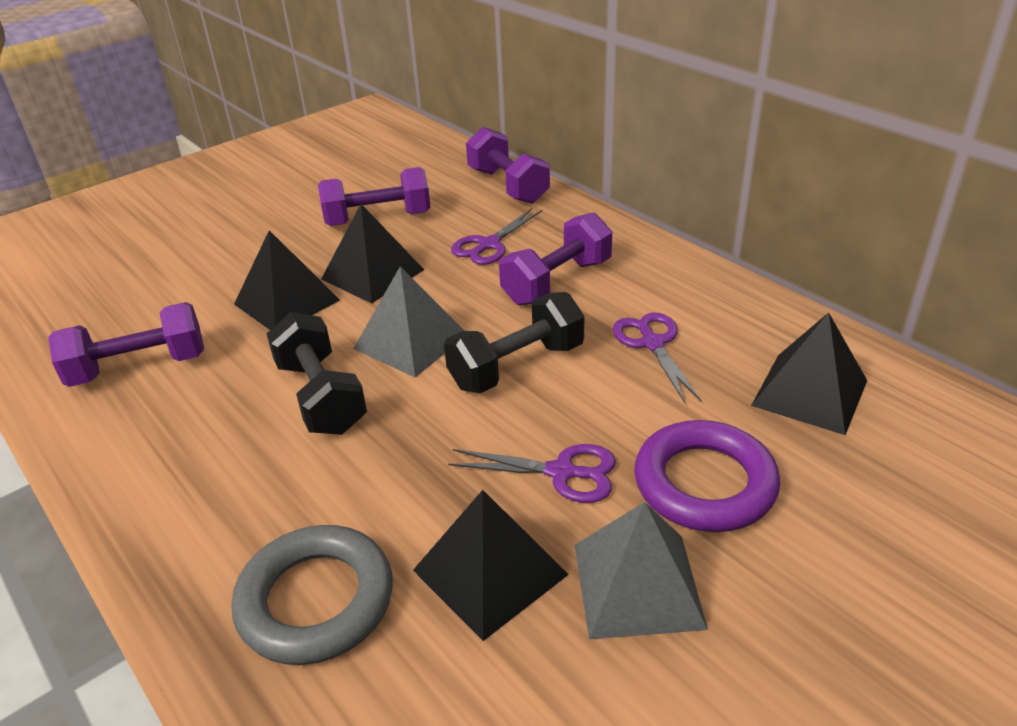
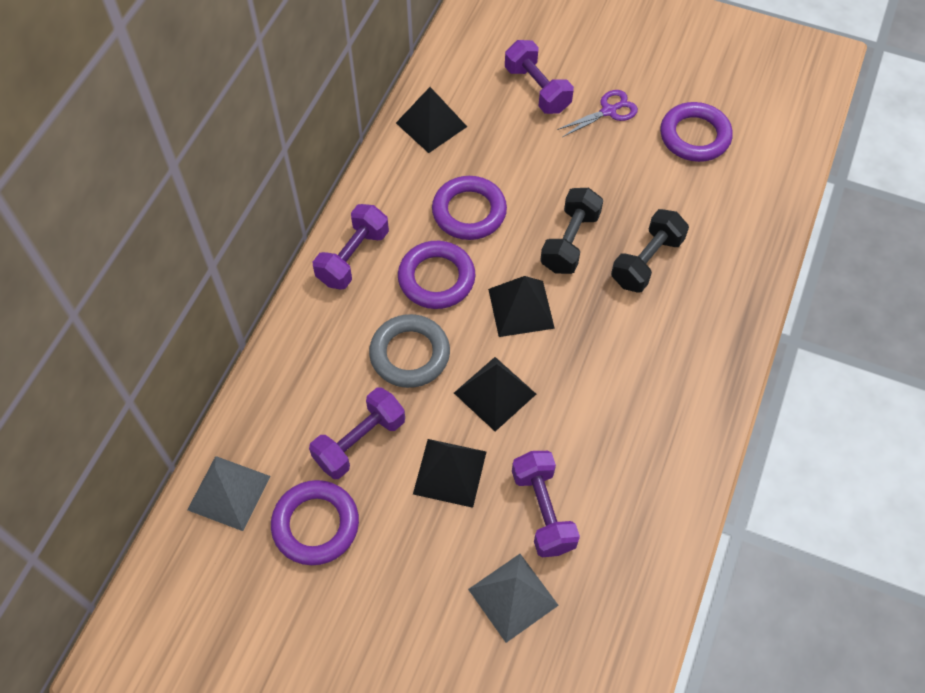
purple ring: [634,420,780,532] = 1 -> [271,480,359,565] [398,241,476,309] [432,176,507,240] [660,102,733,162] = 4
purple scissors: [448,444,616,503] [451,208,543,265] [613,313,702,403] = 3 -> [557,90,638,137] = 1

